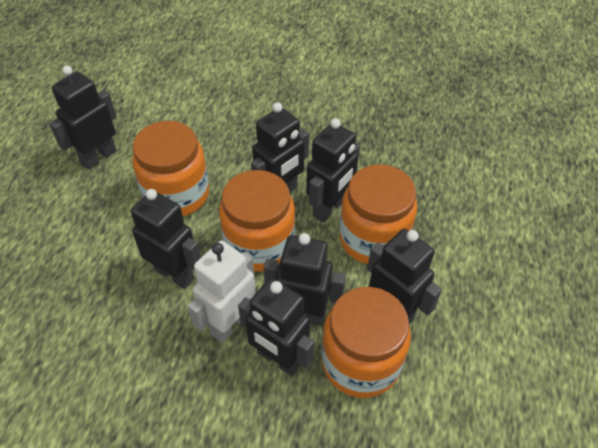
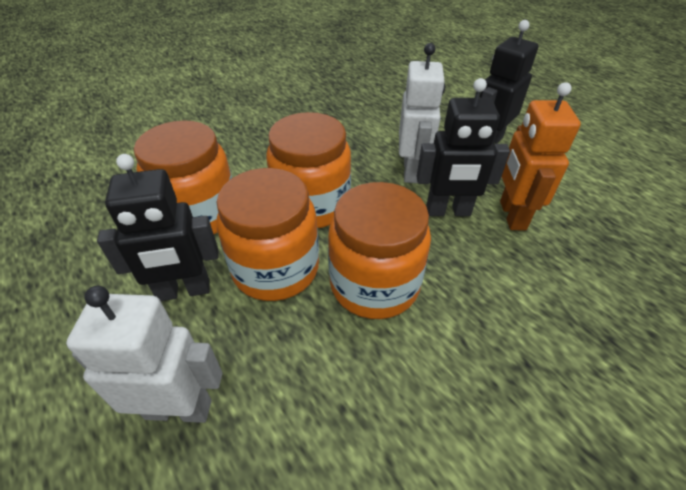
black robot: [49,66,117,170] [131,189,201,289] [238,278,314,376] [251,102,309,192] [264,233,346,326] [306,118,360,222] [367,229,442,325] = 7 -> [97,154,218,301] [416,78,510,216] [479,20,539,144] = 3
orange robot: none = 0 -> [500,82,581,230] = 1
white robot: [188,241,256,343] = 1 -> [66,286,223,423] [399,43,445,183] = 2

